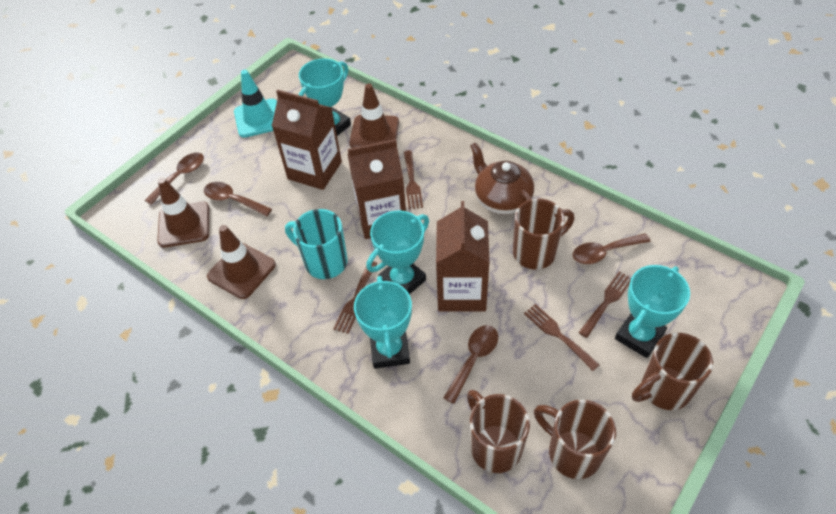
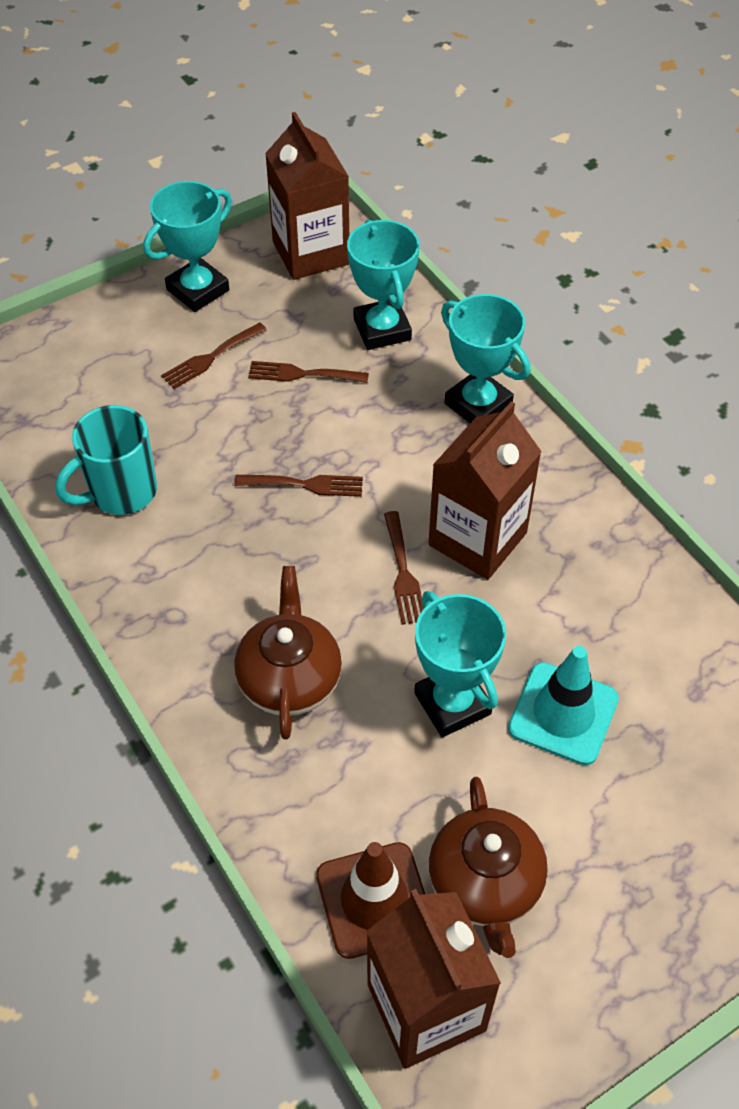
brown mug: [467,390,530,473] [513,198,574,270] [534,400,616,479] [632,333,713,410] = 4 -> none = 0
brown spoon: [145,152,204,205] [204,182,272,216] [443,325,498,404] [573,233,651,264] = 4 -> none = 0
brown teapot: [470,142,534,215] = 1 -> [234,566,342,739] [429,777,548,958] = 2
brown traffic cone: [157,178,209,247] [207,225,276,299] [349,84,399,148] = 3 -> [316,842,425,959] = 1

